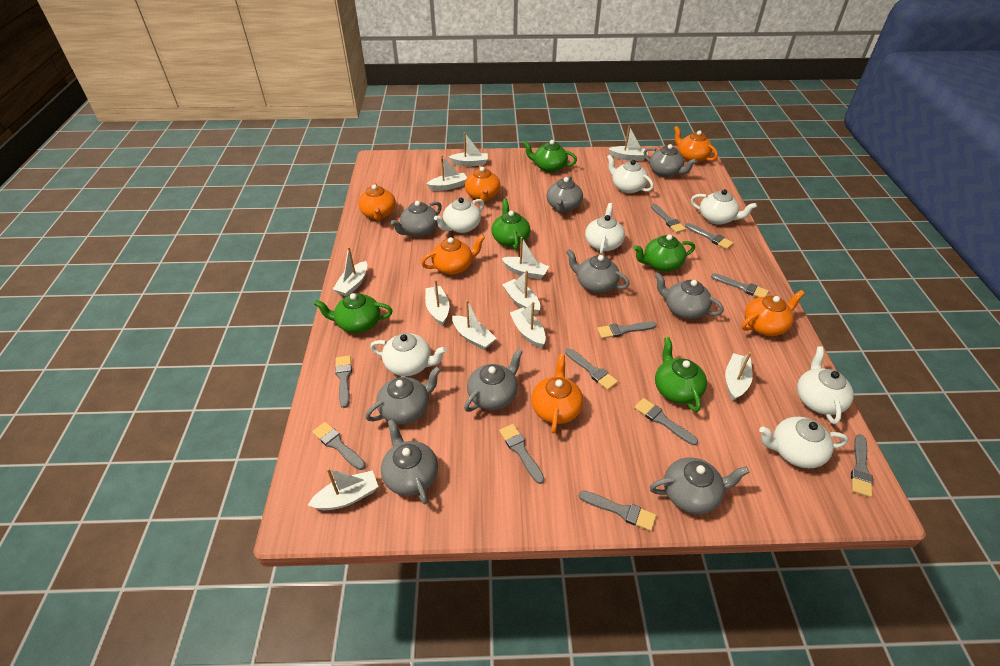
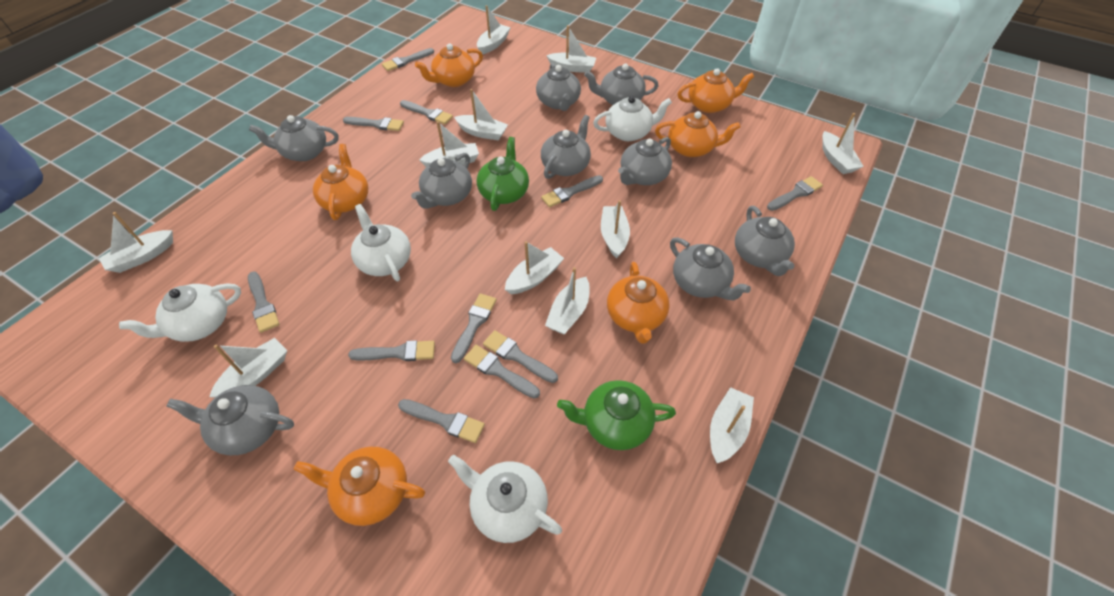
green teapot: [314,293,393,333] [491,198,531,250] [523,140,577,173] [634,234,695,272] [655,337,707,412] = 5 -> [477,137,529,211] [557,380,676,450] = 2
white teapot: [370,333,447,376] [434,197,485,233] [585,203,625,255] [607,155,654,194] [691,189,757,225] [759,417,848,468] [797,346,854,424] = 7 -> [119,283,241,342] [351,204,411,281] [448,455,562,543] [593,96,672,141] = 4

